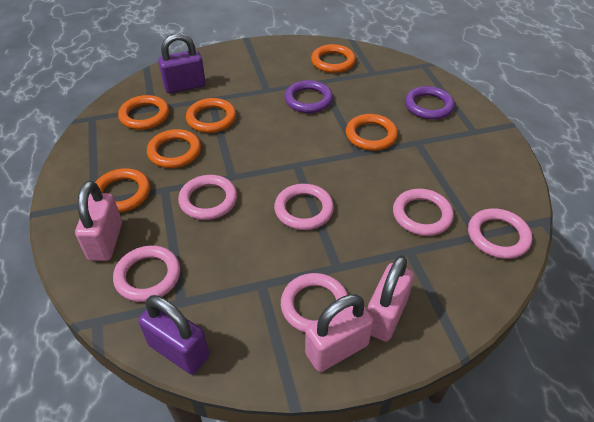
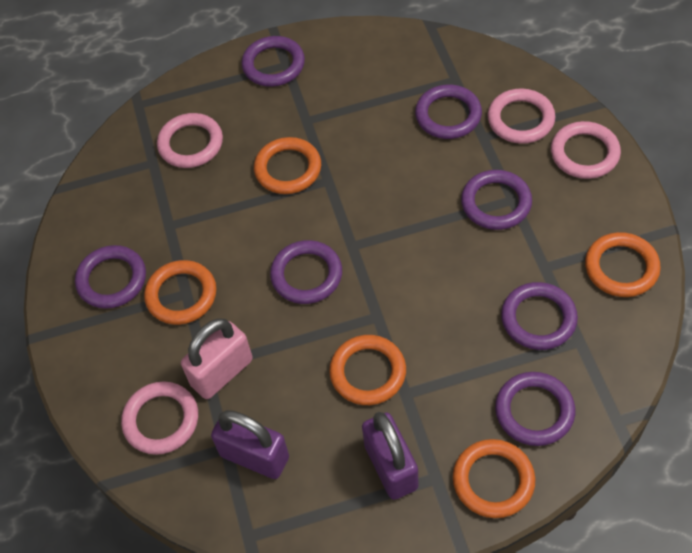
orange ring: [95,168,150,213] [118,95,169,130] [147,129,201,168] [186,98,236,133] [311,44,356,73] [346,114,398,151] = 6 -> [144,260,216,325] [254,137,321,194] [329,335,406,405] [453,439,535,518] [585,232,661,297] = 5
pink padlock: [75,181,122,261] [305,294,374,372] [367,255,414,342] = 3 -> [181,318,253,399] = 1
pink ring: [113,245,180,302] [178,175,237,220] [274,184,334,230] [281,273,348,333] [393,189,454,236] [468,208,532,259] = 6 -> [121,381,198,455] [157,113,223,168] [487,88,555,144] [551,121,621,179] = 4
purple ring: [285,80,333,113] [405,86,455,120] = 2 -> [75,245,146,309] [241,36,305,87] [270,240,342,304] [415,85,482,139] [461,170,532,230] [495,372,575,446] [501,282,578,350] = 7

